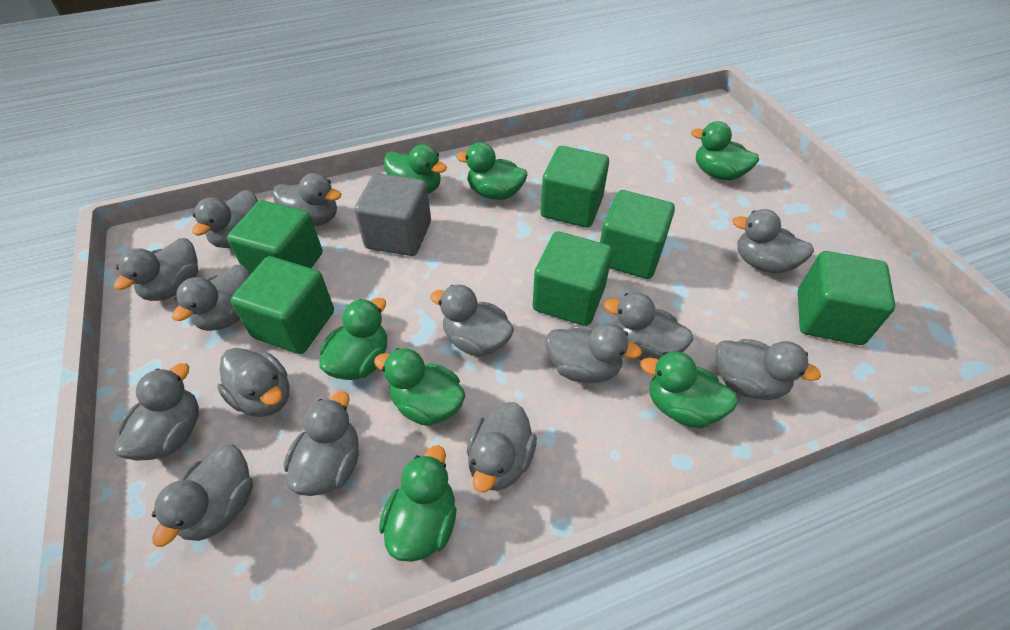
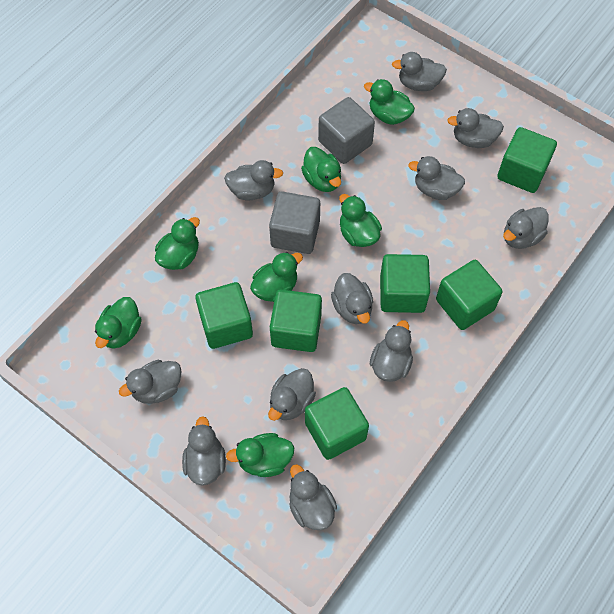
grey cube: [354,173,431,256] = 1 -> [269,191,320,254] [318,97,375,164] = 2
grey duck: [114,238,198,301] [114,363,199,461] [152,445,253,547] [172,265,251,331] [192,190,258,248] [217,348,290,417] [272,173,341,226] [284,392,359,496] [430,285,514,357] [467,402,537,492] [546,323,642,383] [604,292,693,360] [716,339,821,400] [732,209,814,273] = 14 -> [119,360,182,404] [182,416,226,486] [224,160,283,200] [268,368,316,421] [289,464,337,530] [331,273,373,324] [370,320,413,382] [392,52,447,91] [408,156,465,200] [447,108,504,148] [503,207,549,249] = 11

